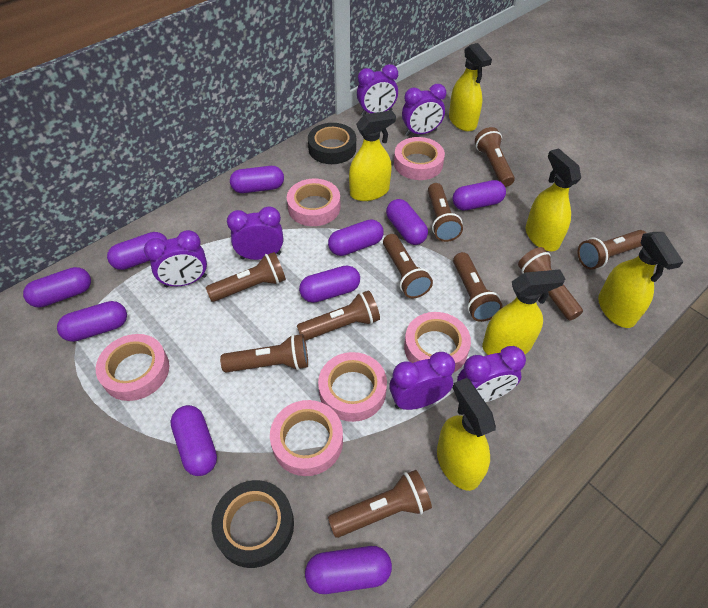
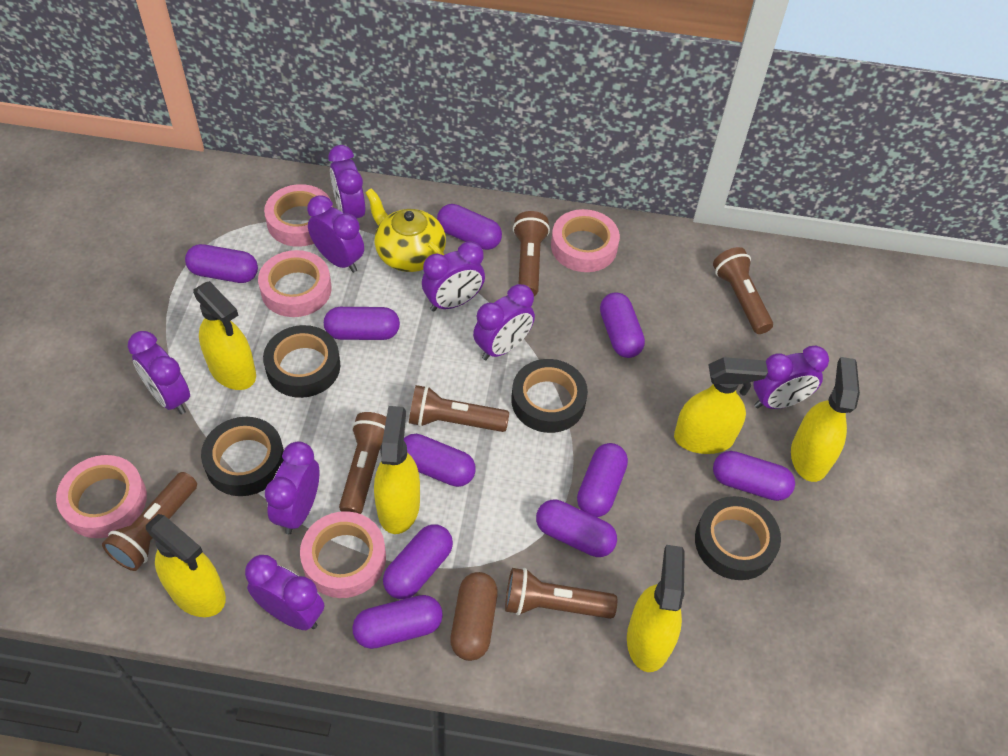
black tape: [212,480,294,568] [308,123,356,164] = 2 -> [201,417,284,496] [263,325,341,398] [511,359,588,433] [695,496,781,580] = 4
brown capsule: none = 0 -> [450,572,498,661] = 1
brown flashlight: [206,252,286,302] [220,334,308,373] [297,290,380,341] [328,470,432,538] [383,234,433,298] [428,183,463,242] [453,252,503,322] [475,127,515,187] [518,247,583,321] [578,230,646,270] = 10 -> [102,472,197,571] [339,412,386,514] [409,385,509,432] [505,568,617,619] [513,211,550,296] [713,247,773,334] = 6
pink tape: [96,334,169,401] [270,400,343,476] [287,179,340,226] [318,352,387,422] [394,137,445,180] [404,312,471,373] = 6 -> [56,455,147,538] [258,250,332,317] [264,184,331,247] [300,511,386,598] [551,209,620,272] = 5
purple clock: [144,230,207,287] [227,206,283,260] [357,64,398,116] [389,352,455,410] [402,84,446,136] [457,346,526,402] = 6 -> [127,331,190,415] [245,555,324,630] [265,441,319,534] [307,196,364,273] [329,145,365,218] [422,241,485,312] [473,284,535,360] [754,346,829,409] = 8
yellow teapot: none = 0 -> [365,188,446,272] = 1

